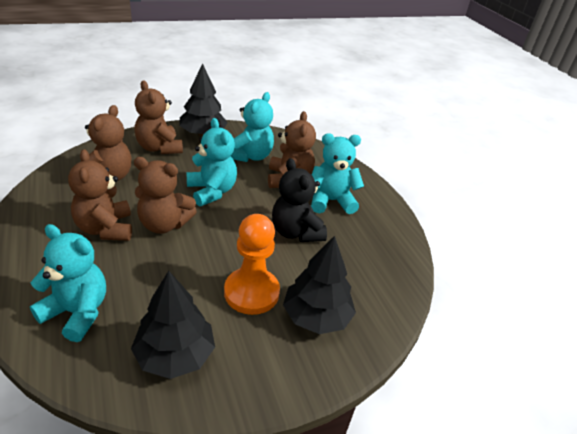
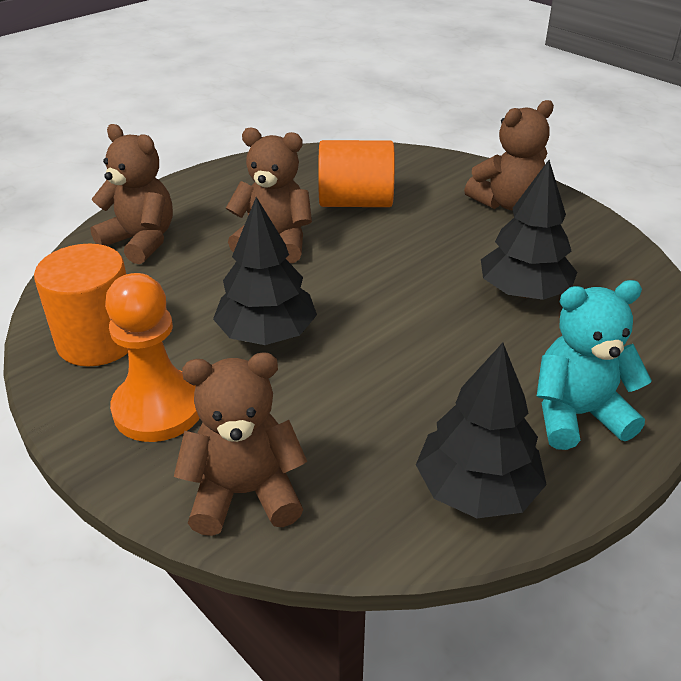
black teddy bear: [272,158,327,242] = 1 -> none = 0
brown teddy bear: [68,149,132,241] [80,105,131,181] [134,80,183,154] [134,157,197,234] [268,111,316,188] = 5 -> [90,124,173,264] [174,353,307,536] [226,128,312,263] [464,100,554,211] = 4
orange cylinder: none = 0 -> [34,244,128,367] [318,140,395,207] = 2
turquoise teddy bear: [30,224,106,342] [186,118,237,206] [231,92,274,162] [311,133,364,214] = 4 -> [537,280,652,450] = 1

